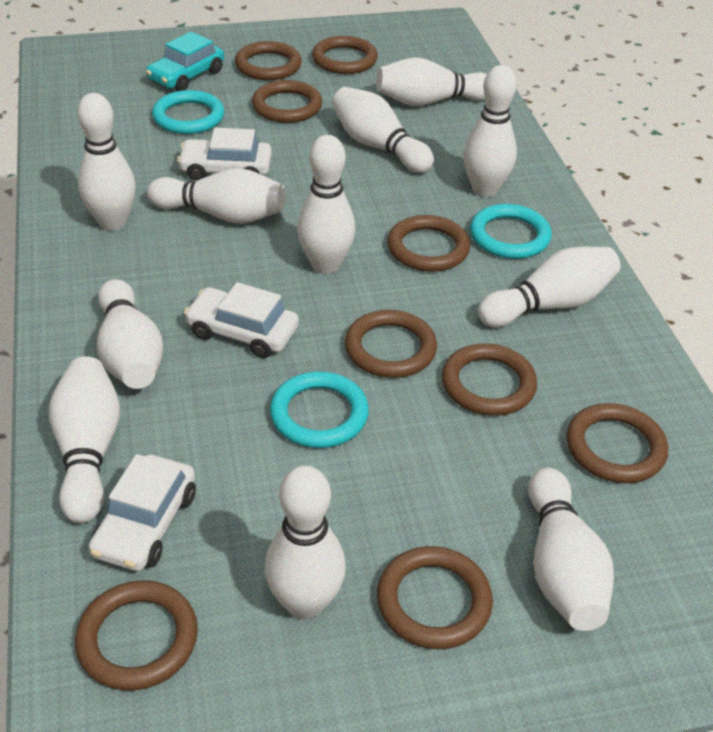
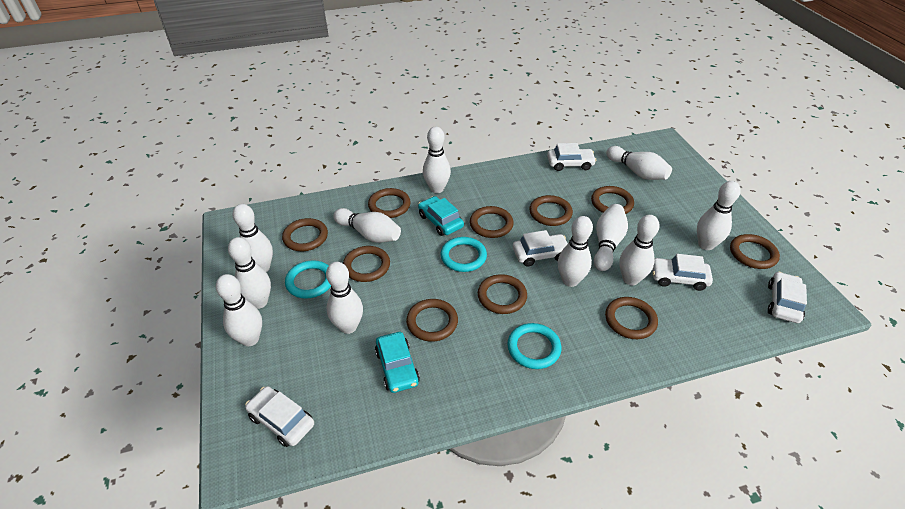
brown ring: [75,580,198,691] [235,41,302,80] [252,80,322,123] [312,36,378,74] [345,310,437,378] [377,546,493,649] [388,215,470,272] [442,343,537,416] [566,403,668,483] = 9 -> [282,218,328,251] [343,246,390,282] [368,188,411,218] [406,299,458,342] [470,206,514,238] [478,274,527,314] [529,195,573,226] [591,186,634,214] [605,297,658,339] [730,234,780,269] = 10
turquoise car: [146,32,224,91] = 1 -> [375,332,420,393] [418,196,464,236] = 2
white car: [89,454,196,571] [177,128,272,180] [184,282,299,358] = 3 -> [245,386,314,447] [513,230,568,267] [547,143,596,171] [652,254,713,291] [768,272,807,323] = 5

